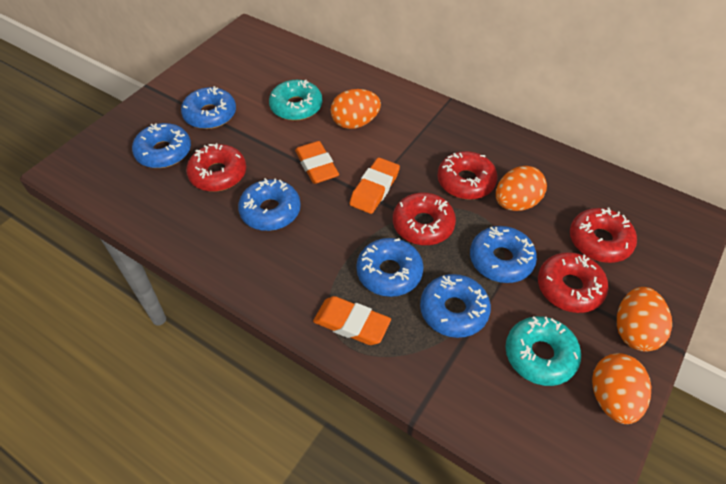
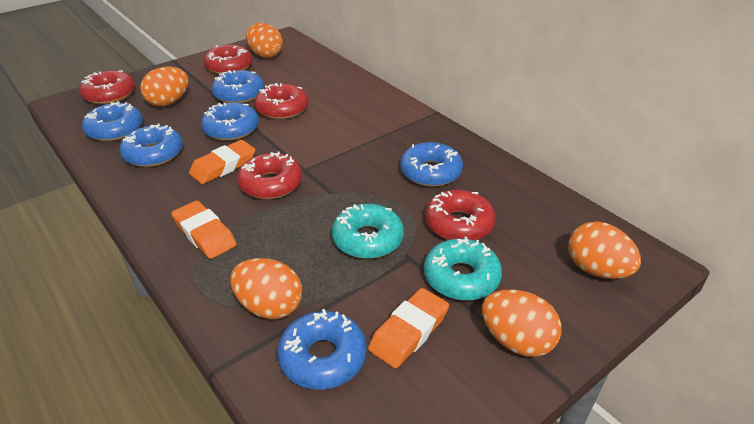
orange egg: [331,89,381,129] [496,166,547,211] [592,353,651,424] [617,287,672,352] = 4 -> [140,67,189,107] [230,258,302,319] [246,23,283,58] [482,289,562,357] [568,222,641,279] = 5

